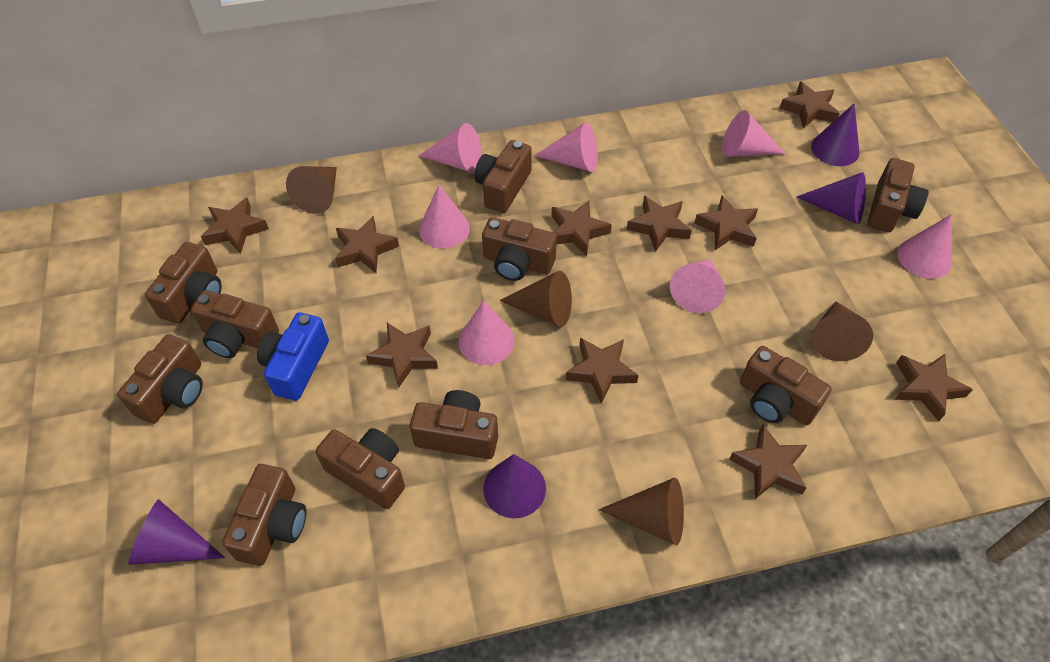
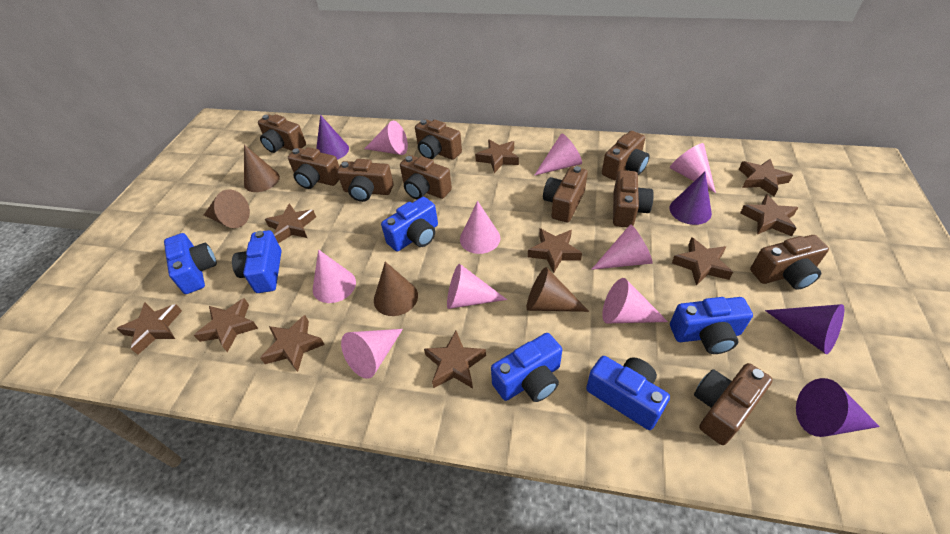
blue camera: [257,312,329,401] = 1 -> [164,233,217,294] [232,230,282,293] [381,197,438,251] [491,333,562,402] [586,356,670,430] [670,297,753,354] = 6
pink cone: [419,123,482,173] [419,185,470,249] [459,300,515,365] [534,122,598,172] [670,259,725,313] [722,110,786,157] [897,214,952,279] = 7 -> [313,249,356,303] [341,329,403,379] [364,121,408,155] [447,264,507,309] [460,201,501,254] [534,134,582,176] [591,224,653,270] [602,278,668,323] [670,143,716,193] = 9

